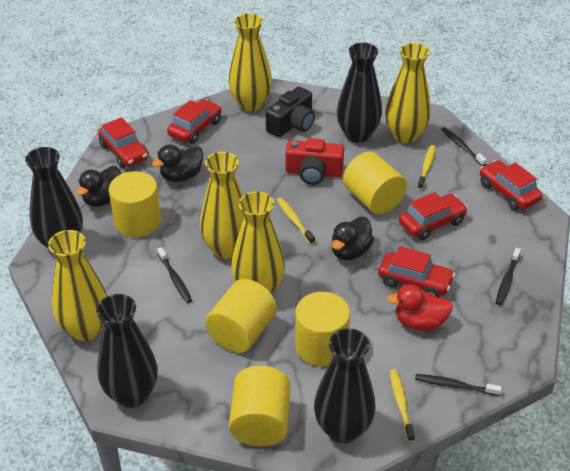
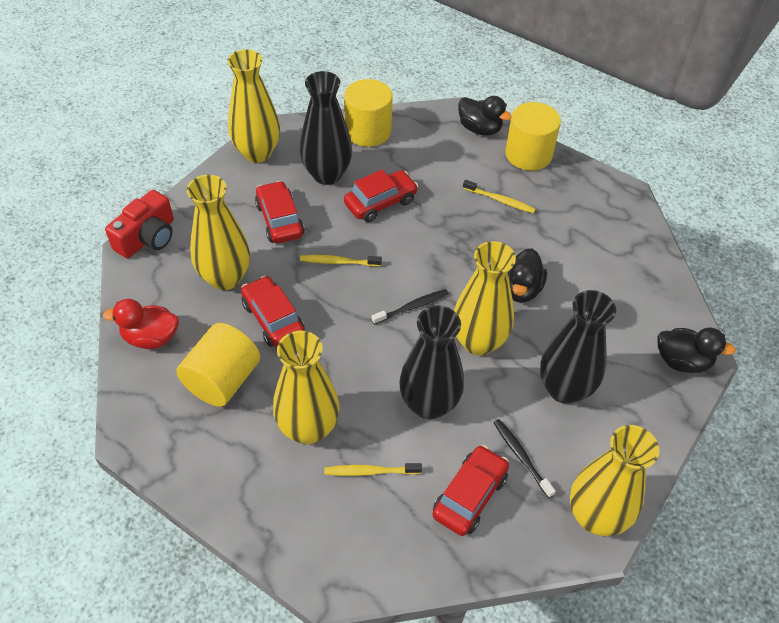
black camera: [266,86,315,137] = 1 -> none = 0
black toothbrush: [157,247,192,303] [415,374,502,396] [441,127,487,166] [496,248,521,305] = 4 -> [372,289,449,325] [493,419,556,498] = 2
black vase: [25,147,83,249] [96,294,158,408] [314,328,375,443] [337,43,382,143] = 4 -> [300,71,352,185] [399,306,464,419] [540,290,616,404] = 3
red car: [98,117,149,168] [167,99,221,144] [378,246,455,298] [399,192,468,240] [480,160,542,210] = 5 -> [241,275,305,347] [255,181,305,243] [344,170,418,222] [432,445,509,536] = 4
yellow cylinder: [109,171,161,237] [205,279,277,353] [229,366,291,447] [295,292,350,367] [343,151,407,214] = 5 -> [176,323,260,407] [344,79,393,147] [505,102,561,171] = 3

